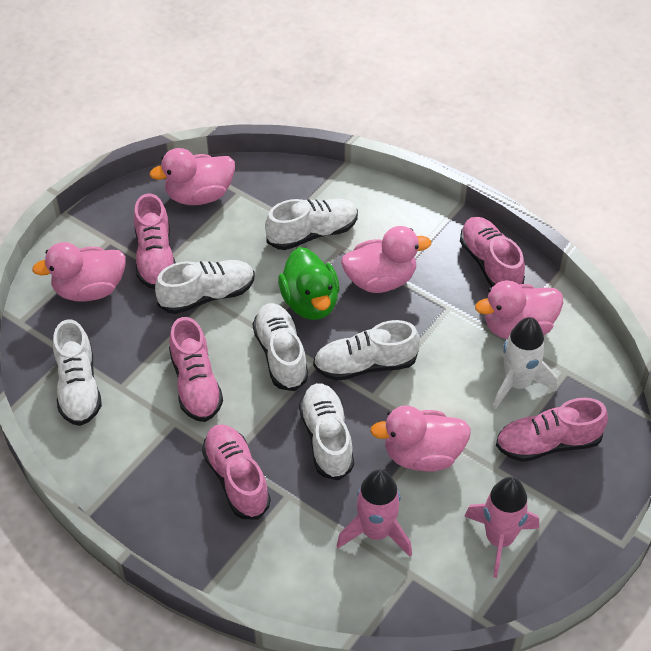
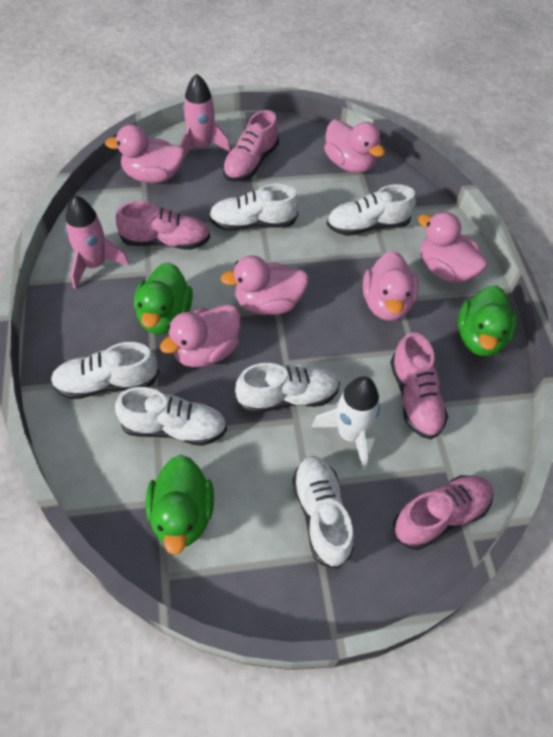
green duck: [278,247,339,320] = 1 -> [134,262,193,334] [146,455,214,555] [458,285,517,356] = 3
pink duck: [32,242,126,302] [150,148,235,205] [341,226,431,293] [370,405,471,472] [475,280,563,339] = 5 -> [105,124,185,183] [160,304,240,367] [221,256,309,315] [324,119,385,173] [363,251,419,321] [418,212,488,283] = 6
pink shoe: [134,193,176,289] [169,317,223,422] [202,424,271,519] [460,217,525,287] [496,398,608,462] = 5 -> [116,201,210,250] [223,110,279,182] [390,332,448,439] [393,475,493,550] = 4

